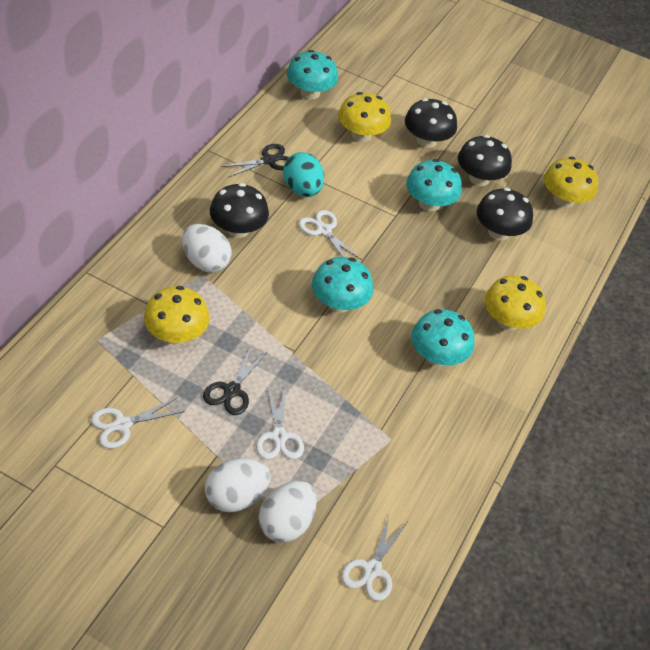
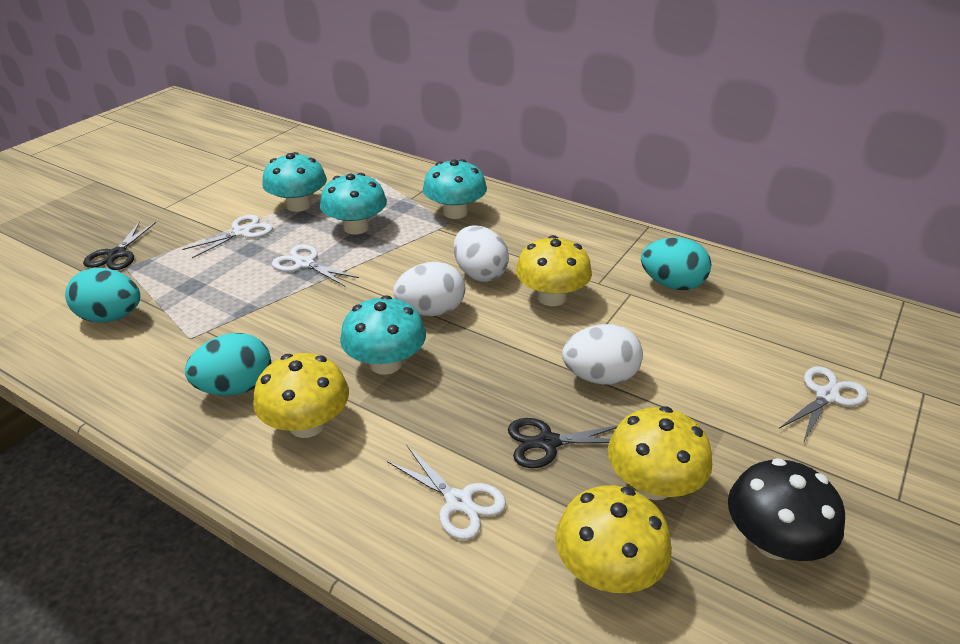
black mushroom: [210,183,269,238] [405,98,457,148] [458,135,512,186] [477,188,533,241] = 4 -> [728,458,845,561] = 1
turquoise egg: [283,152,324,197] = 1 -> [65,268,140,323] [185,333,271,396] [641,237,711,290] = 3

